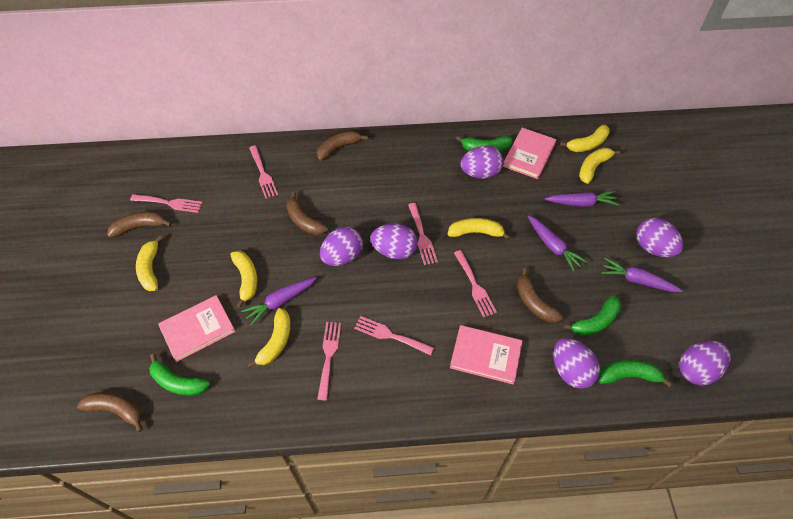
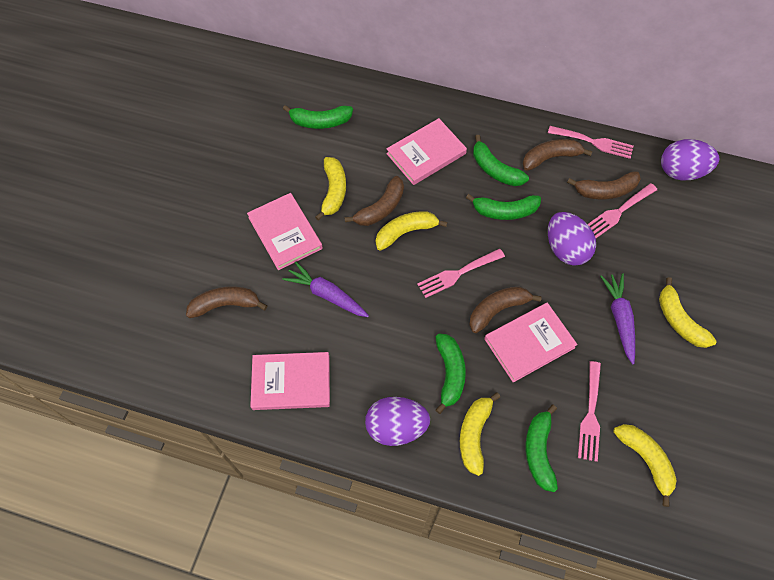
green banana: [149,354,210,396] [456,136,513,152] [564,295,621,336] [599,360,672,387] = 4 -> [283,105,353,129] [435,334,466,414] [466,194,541,220] [473,135,529,186] [525,405,558,492] = 5
pink book: [158,295,236,362] [450,325,522,384] [503,128,556,179] = 3 -> [247,193,323,270] [250,352,330,410] [386,118,467,185] [484,303,578,382] = 4
pink fork: [130,194,203,213] [249,145,278,199] [317,322,341,400] [354,316,434,356] [408,203,438,265] [454,250,497,318] = 6 -> [417,249,505,298] [548,126,634,159] [578,361,601,462] [588,183,657,238] = 4
purple carrot: [241,277,317,326] [528,216,587,272] [545,191,619,207] [601,258,683,292] = 4 -> [283,261,369,317] [600,273,635,364] = 2
purple egg: [320,227,363,266] [370,224,418,259] [460,146,503,179] [553,338,600,389] [636,218,683,257] [679,340,731,385] = 6 -> [365,397,430,446] [548,212,596,266] [661,139,719,180] = 3
yellow banana: [136,235,163,291] [231,251,258,308] [247,308,291,368] [447,218,511,240] [560,125,610,152] [579,148,621,184] = 6 -> [315,157,346,221] [376,211,447,251] [460,392,500,476] [613,424,677,507] [659,277,716,348] = 5

